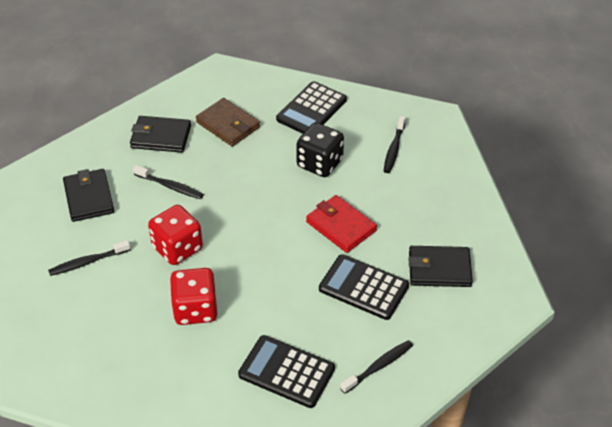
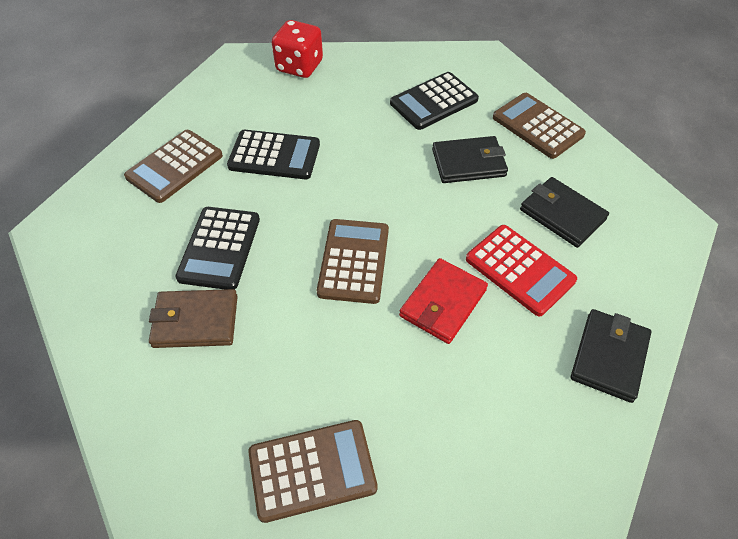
black dice: [296,123,344,177] = 1 -> none = 0
black toothbrush: [48,240,131,276] [133,165,204,199] [340,340,413,394] [384,116,406,173] = 4 -> none = 0
brown calculator: none = 0 -> [124,130,223,203] [248,420,378,523] [317,219,389,304] [493,93,586,159] = 4
red calculator: none = 0 -> [466,225,577,316] = 1
red dice: [148,205,203,265] [170,268,217,325] = 2 -> [272,20,323,78] = 1

